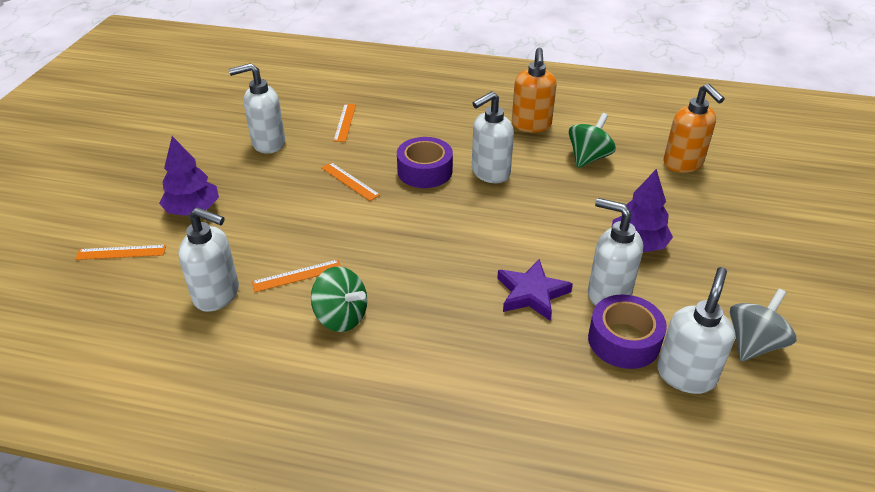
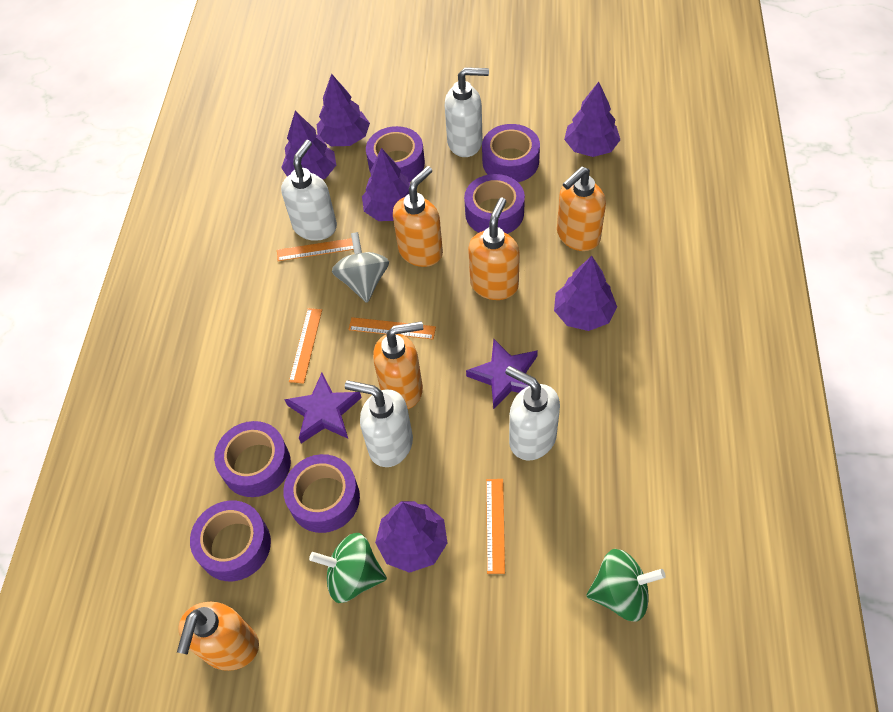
orange soap dispenser: [512,48,557,132] [663,83,725,173] = 2 -> [177,602,259,671] [373,321,423,409] [393,166,443,267] [468,197,520,300] [557,167,606,251] = 5
purple star: [497,259,573,321] = 1 -> [284,373,362,443] [466,339,538,410] = 2
purple tape: [397,137,453,188] [588,294,667,369] = 2 -> [190,501,271,581] [214,421,291,497] [283,454,360,533] [366,126,425,182] [464,174,525,234] [482,124,540,182] = 6
purple tree: [159,136,219,216] [611,169,673,252] = 2 -> [281,111,336,179] [316,74,370,146] [362,148,410,221] [375,501,447,573] [554,256,617,331] [564,82,620,157] = 6
white soap dispenser: [178,207,239,312] [229,63,285,154] [472,91,514,183] [588,198,643,306] [657,267,735,394] = 5 -> [281,140,337,241] [345,380,413,467] [445,67,489,157] [505,366,560,461] = 4

